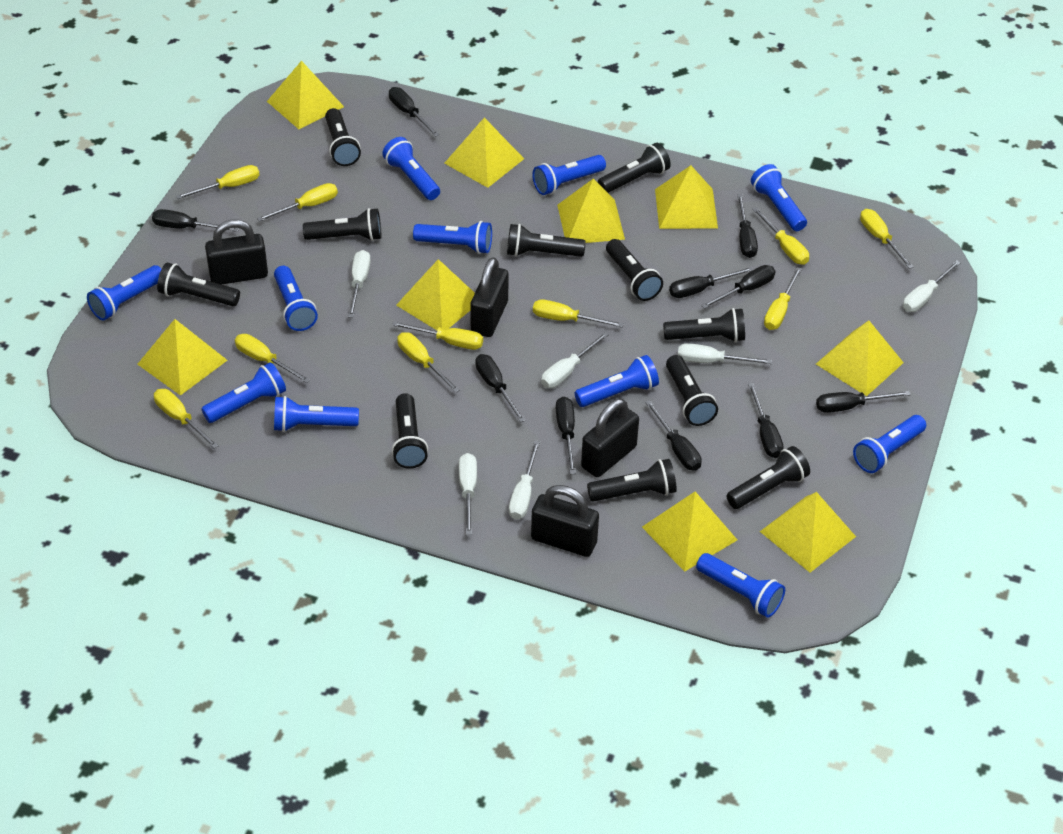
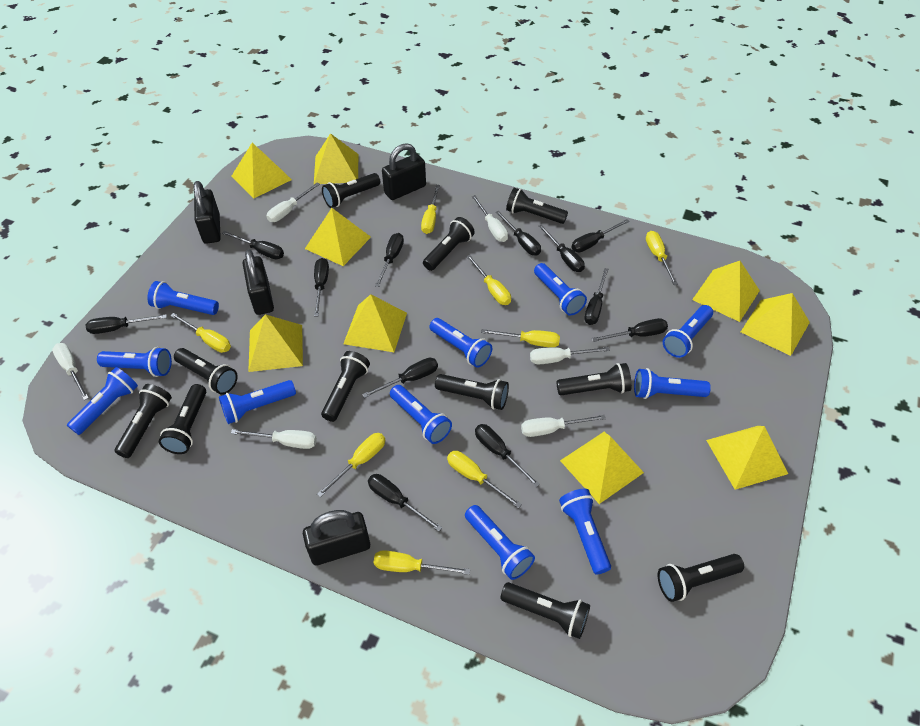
black screwdriver: [152,209,239,232] [389,87,439,137] [475,354,526,423] [556,397,576,474] [645,400,702,471] [669,267,754,298] [701,265,775,309] [737,194,758,258] [748,383,783,458] [816,391,911,413] = 10 -> [85,314,167,334] [222,231,284,259] [314,258,329,316] [362,358,438,398] [368,474,442,531] [375,233,404,287] [475,424,540,487] [495,211,541,256] [538,225,585,272] [571,219,630,252] [584,268,609,325] [592,318,668,342] = 12
yellow screwdriver: [154,389,219,449] [176,165,260,199] [235,334,310,383] [257,183,338,222] [392,321,483,350] [397,332,460,393] [533,299,624,328] [752,207,809,265] [764,267,802,330] [860,209,914,269] = 10 -> [170,313,231,353] [317,433,385,497] [374,550,470,575] [421,185,440,234] [447,451,522,508] [466,255,511,305] [481,329,560,347] [646,231,678,285] = 8

